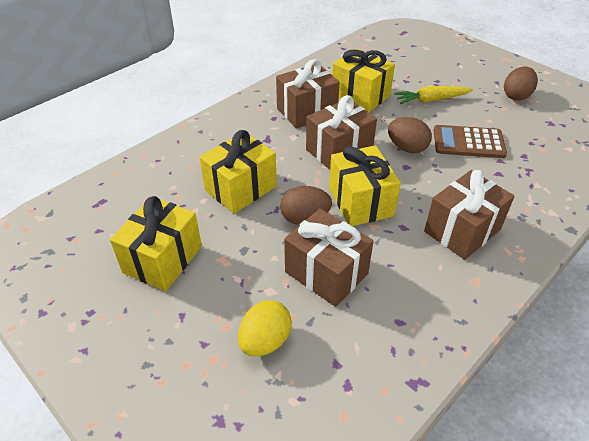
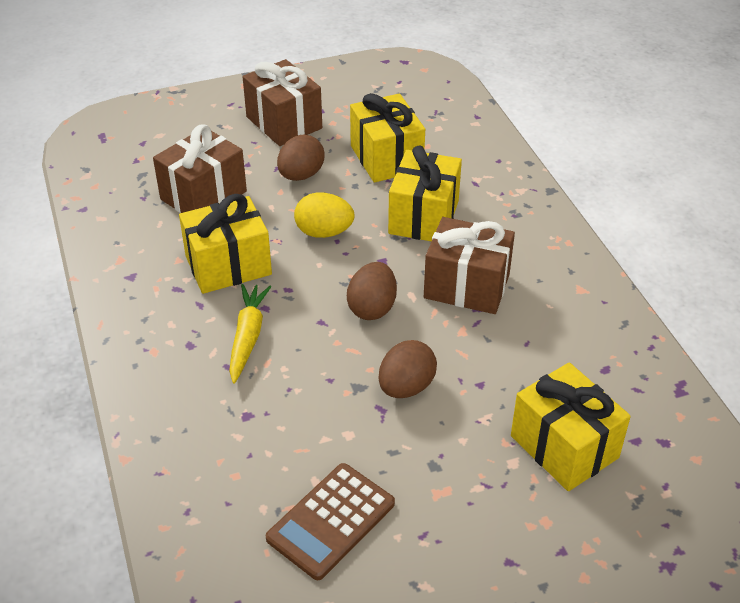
brown gift: [276,59,340,129] [284,209,374,307] [306,95,377,170] [424,170,515,260] = 4 -> [153,124,247,213] [243,59,322,146] [424,217,515,314] = 3

